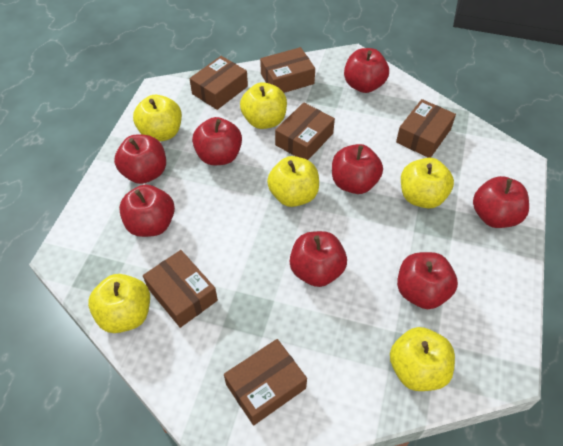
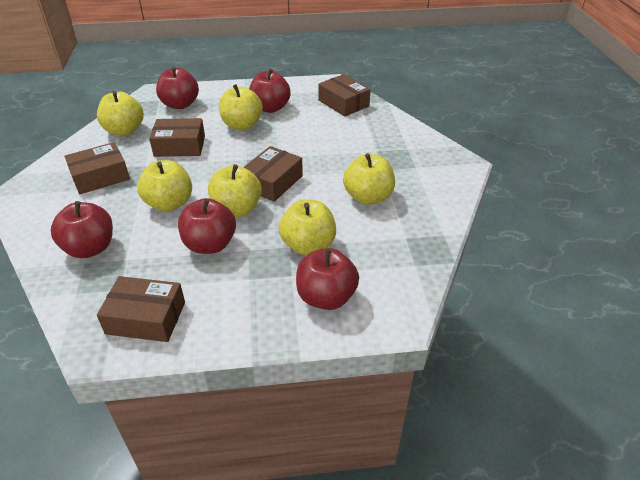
brown box: [143,250,218,328] [189,56,248,110] [224,339,307,425] [260,47,315,93] [275,102,335,160] [396,99,456,158] = 6 -> [64,142,130,194] [97,276,185,342] [149,118,205,157] [243,146,303,202] [319,74,371,116] = 5
red apple: [114,135,166,184] [119,185,175,237] [192,117,242,165] [290,231,347,287] [332,144,383,194] [344,48,389,93] [397,252,458,309] [473,176,529,228] = 8 -> [51,201,113,258] [156,66,199,109] [178,198,236,254] [249,69,291,113] [296,248,359,310] = 5

